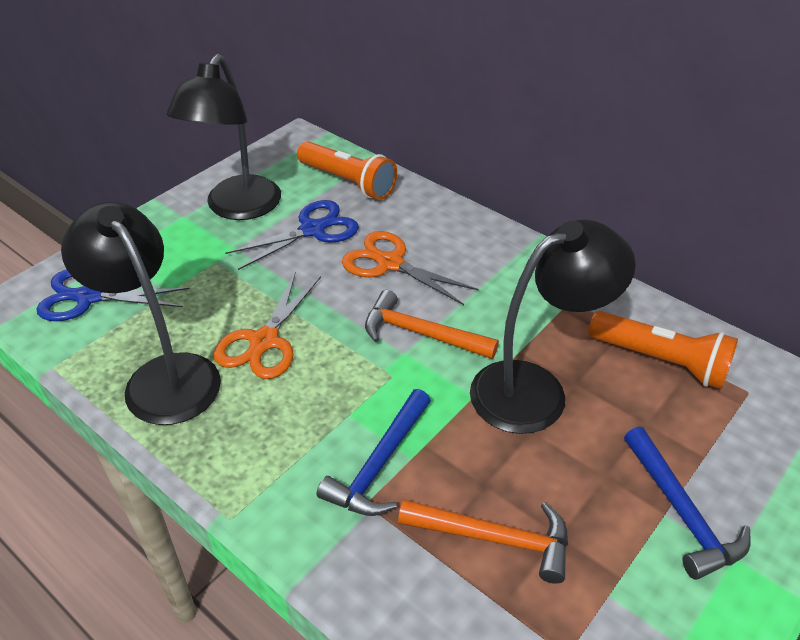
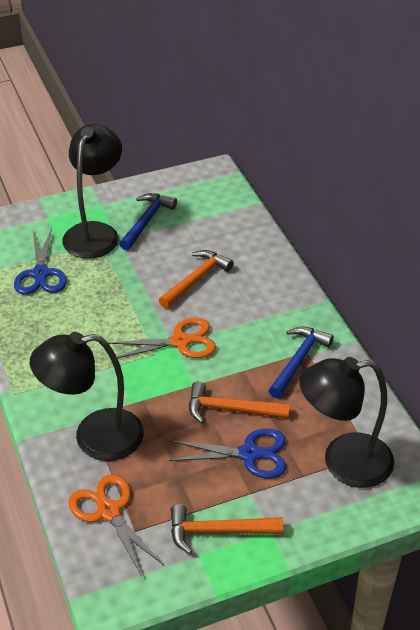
orange flashlight: [297,141,397,200] [588,311,738,389] = 2 -> none = 0
orange hammer: [365,290,499,359] [398,499,568,584] = 2 -> [159,250,233,309] [171,504,283,554] [189,381,290,424] = 3

